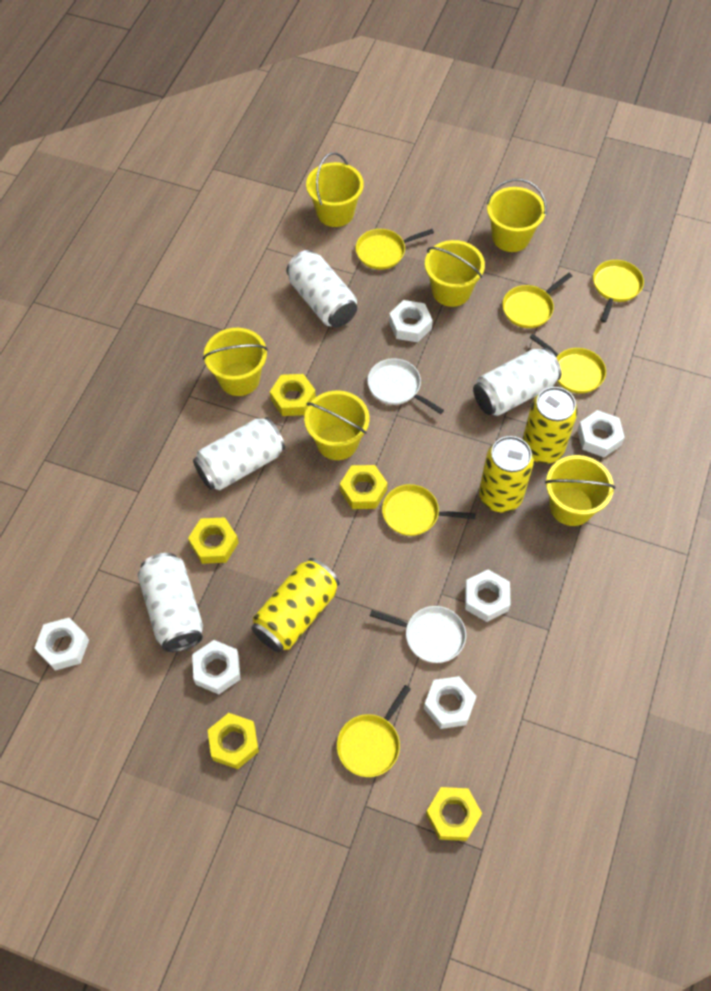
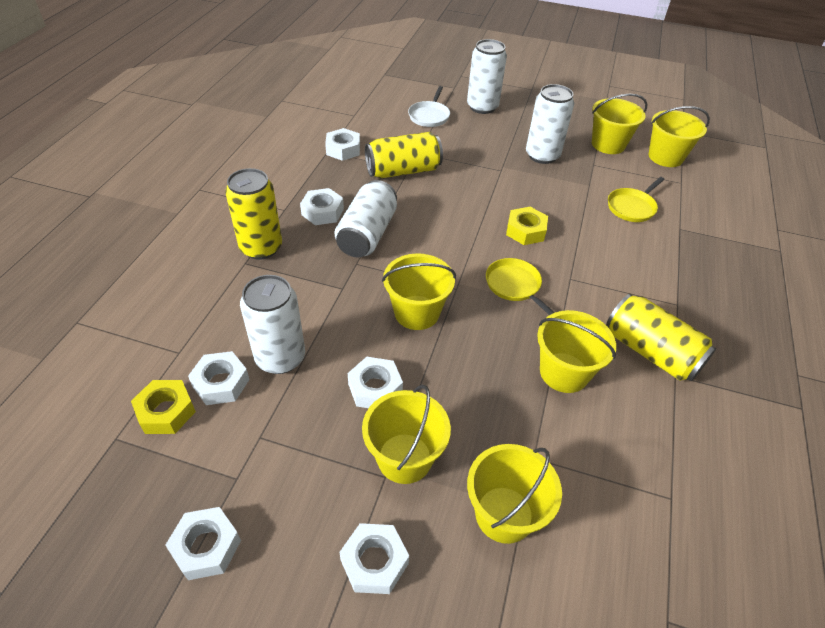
white pan: [367,358,444,414] [370,606,466,663] = 2 -> [408,86,450,127] = 1
yellow nut: [188,517,239,564] [208,713,259,769] [270,374,316,416] [340,465,388,509] [426,787,482,841] = 5 -> [131,380,196,434] [506,207,548,245] = 2
yellow pan: [337,685,411,777] [356,229,434,270] [382,484,476,536] [502,273,572,328] [529,334,606,394] [593,260,644,323] = 6 -> [486,258,555,315] [608,177,665,222] = 2

